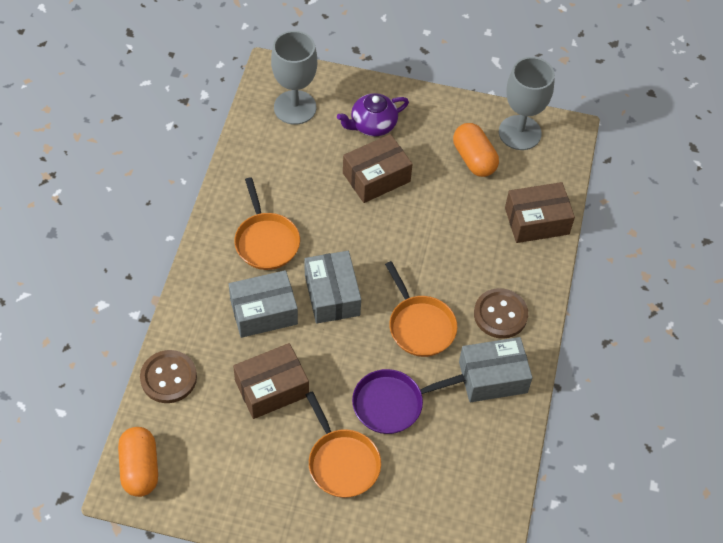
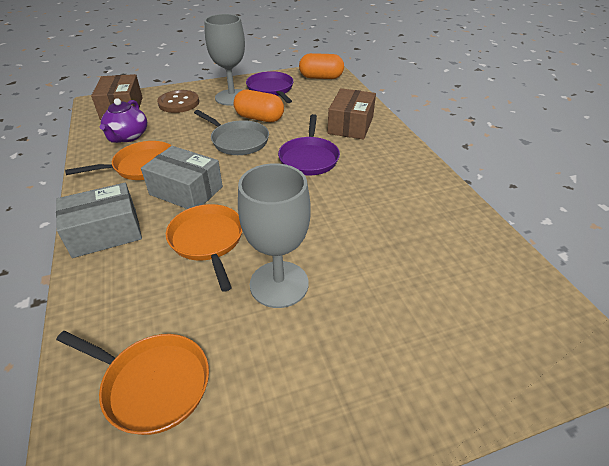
brown box: [233,343,309,419] [343,134,413,203] [505,182,575,243] = 3 -> [91,74,143,120] [328,88,376,140] = 2
brown button: [140,350,197,403] [474,288,528,339] = 2 -> [157,90,199,113] = 1
grey box: [229,270,298,338] [305,251,361,323] [459,337,533,402] = 3 -> [56,183,142,258] [141,146,223,209] = 2
grey pan: none = 0 -> [194,110,269,155] = 1
purple pan: [352,369,465,434] = 1 -> [246,71,293,103] [278,114,340,175] = 2

